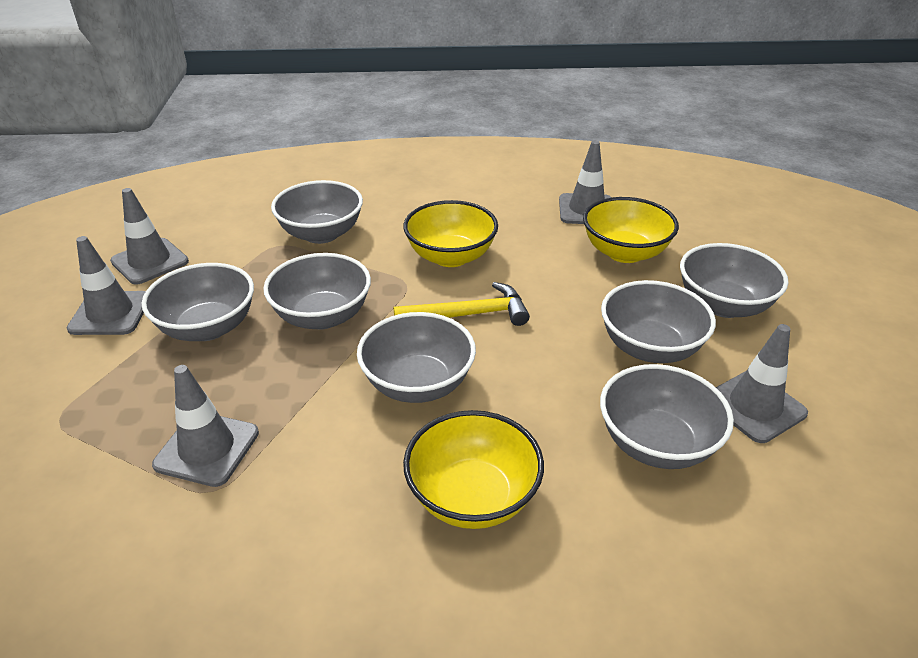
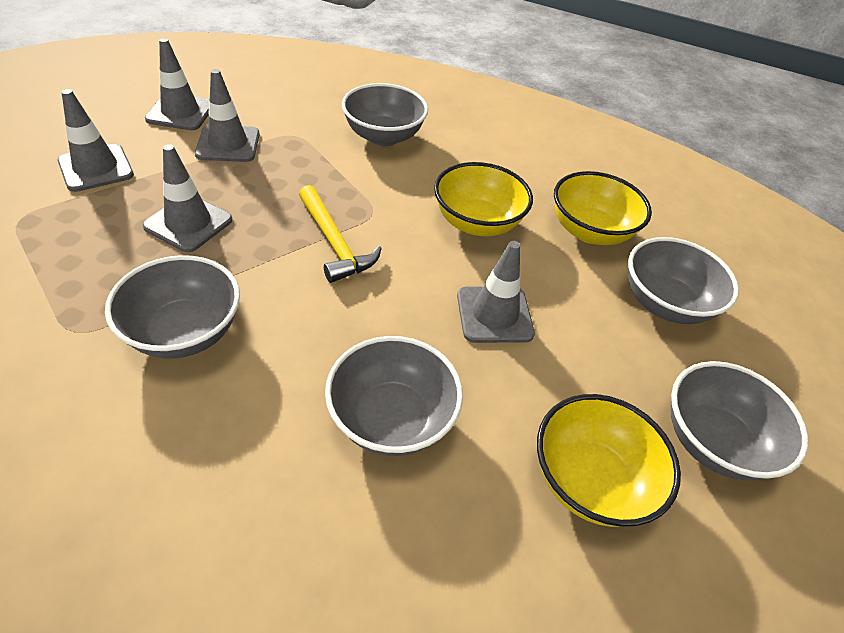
grey bowl: [142,263,254,341] [263,253,371,330] [271,180,363,244] [357,312,476,403] [600,364,734,469] [601,280,716,363] [680,243,789,318] = 7 -> [105,255,240,358] [325,336,463,456] [342,83,428,146] [628,237,739,324] [671,361,808,481] = 5

